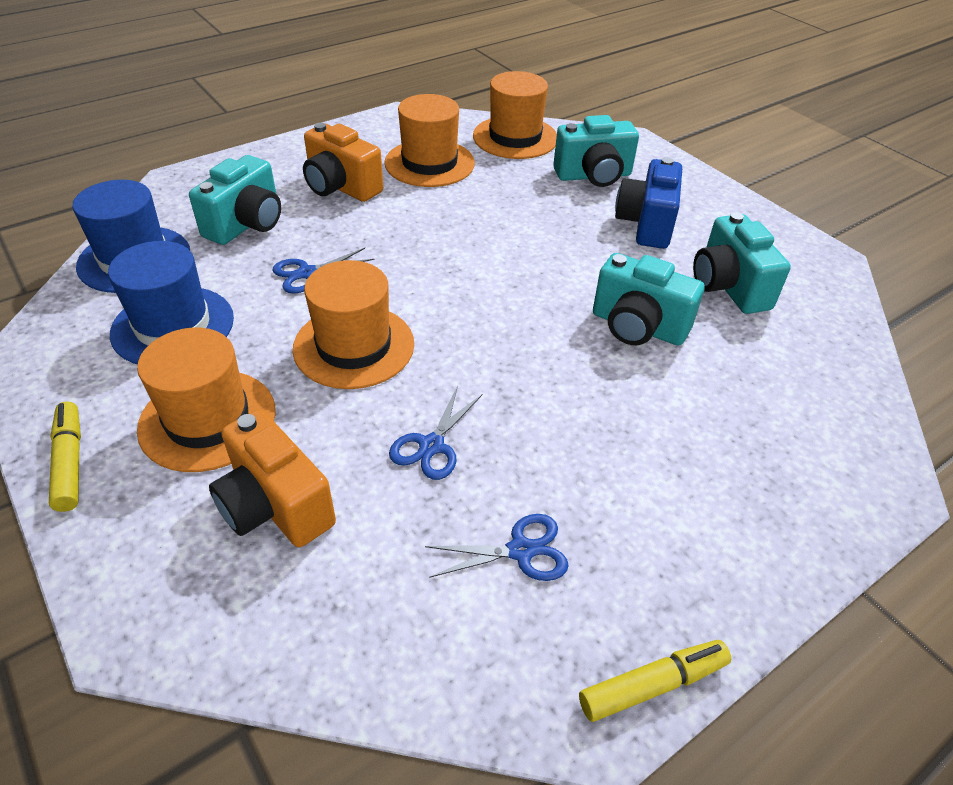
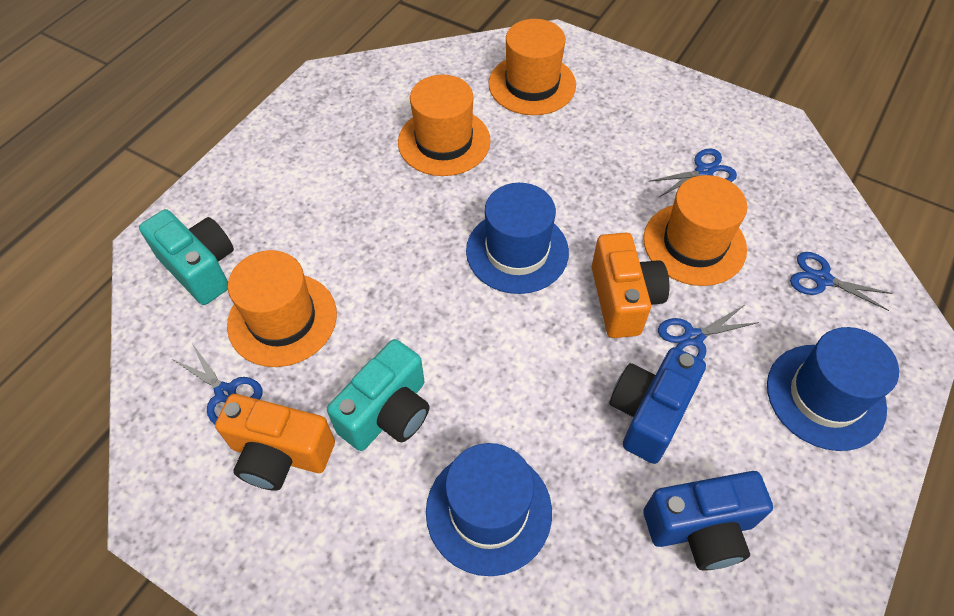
blue camera: [615,157,682,249] = 1 -> [609,347,706,464] [644,471,773,571] = 2
blue hat: [72,180,190,293] [108,241,234,364] = 2 -> [426,443,552,576] [466,183,569,294] [767,327,899,451] = 3
blue scissors: [273,248,374,294] [389,386,483,480] [425,514,569,581] = 3 -> [172,345,263,424] [648,148,737,197] [658,305,759,360] [790,252,892,311] = 4
turquoise camera: [189,155,281,245] [553,115,639,187] [593,253,705,346] [693,212,791,314] = 4 -> [139,209,234,305] [327,339,429,451] = 2
yellow marker: [49,401,81,512] [579,640,731,722] = 2 -> none = 0

